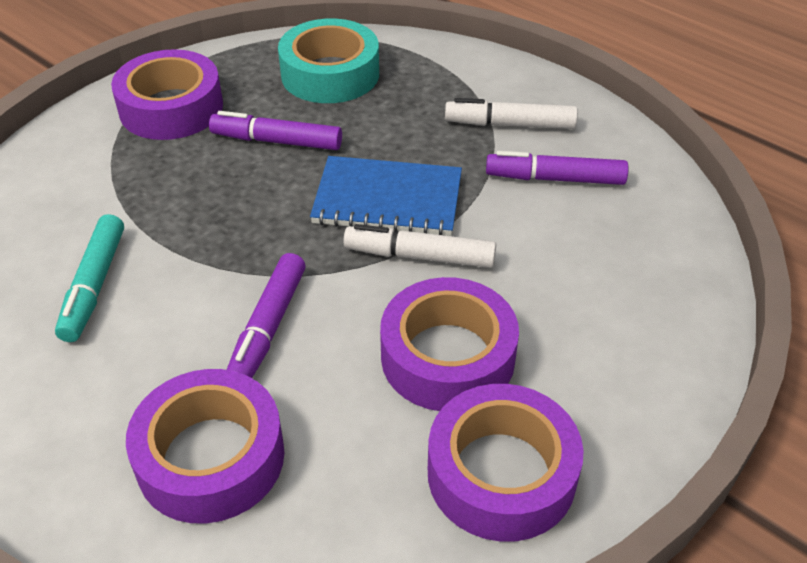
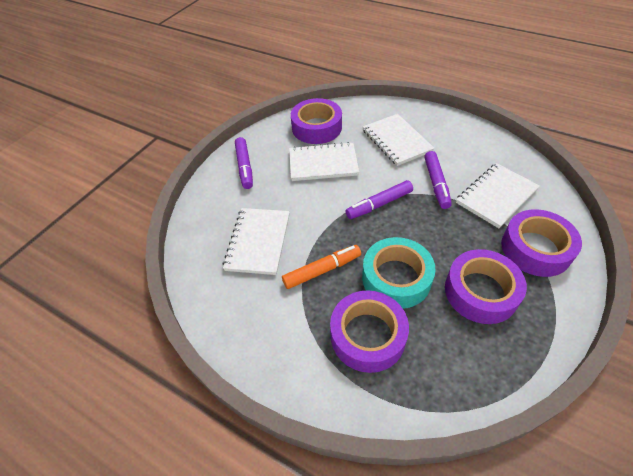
blue notebook: [310,156,462,236] = 1 -> none = 0
orange marker: none = 0 -> [282,245,361,289] = 1
turquoise marker: [55,214,124,342] = 1 -> none = 0
white marker: [343,224,496,268] [445,98,578,129] = 2 -> none = 0
white notebook: none = 0 -> [223,208,290,275] [289,142,359,181] [363,114,435,166] [456,163,540,228] = 4

